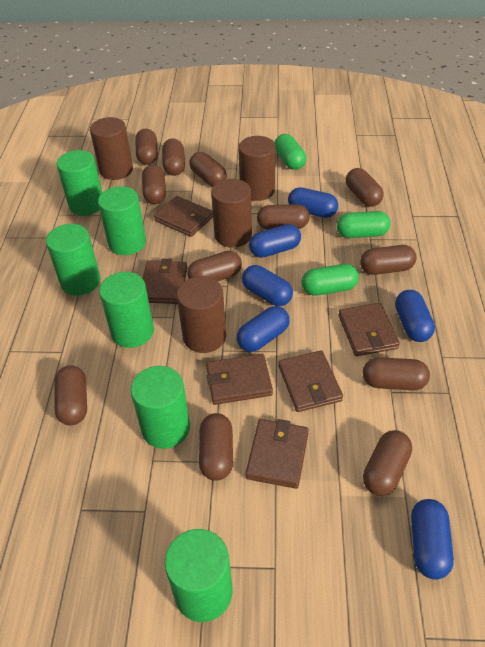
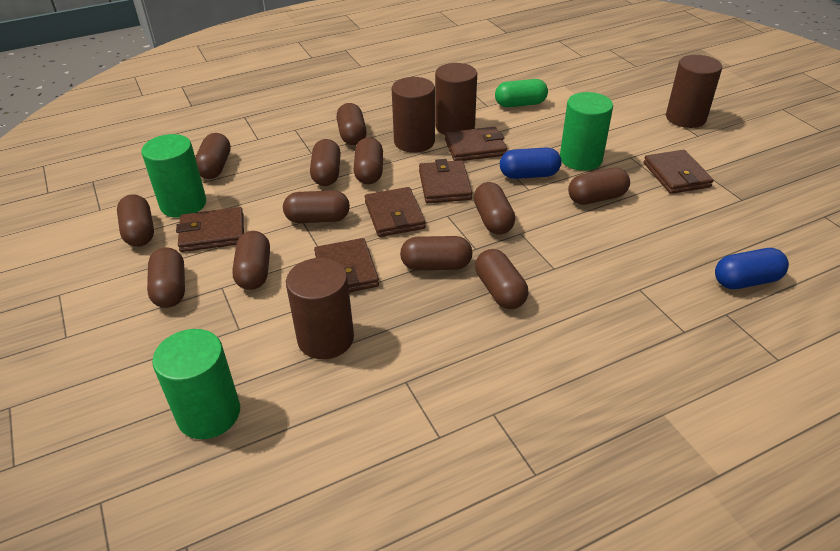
blue capsule: [237,306,289,352] [242,265,293,306] [249,224,301,258] [288,187,338,218] [395,290,435,342] [411,499,454,580] = 6 -> [500,147,561,179] [715,248,789,289] = 2
green capsule: [275,134,306,170] [302,264,359,295] [337,211,390,238] = 3 -> [495,79,548,107] = 1
green cylinder: [46,224,101,296] [57,150,102,216] [98,186,146,255] [99,272,154,348] [131,366,190,449] [165,529,233,622] = 6 -> [141,134,206,218] [152,329,240,439] [560,92,613,171] = 3

